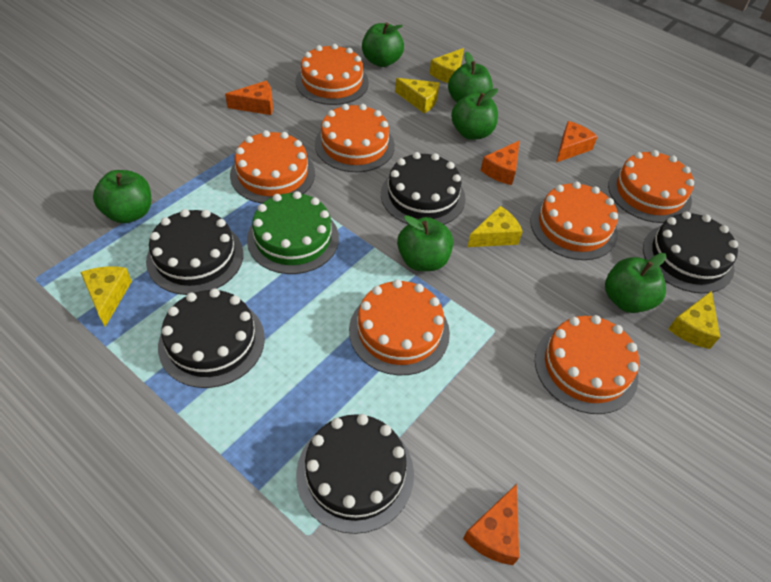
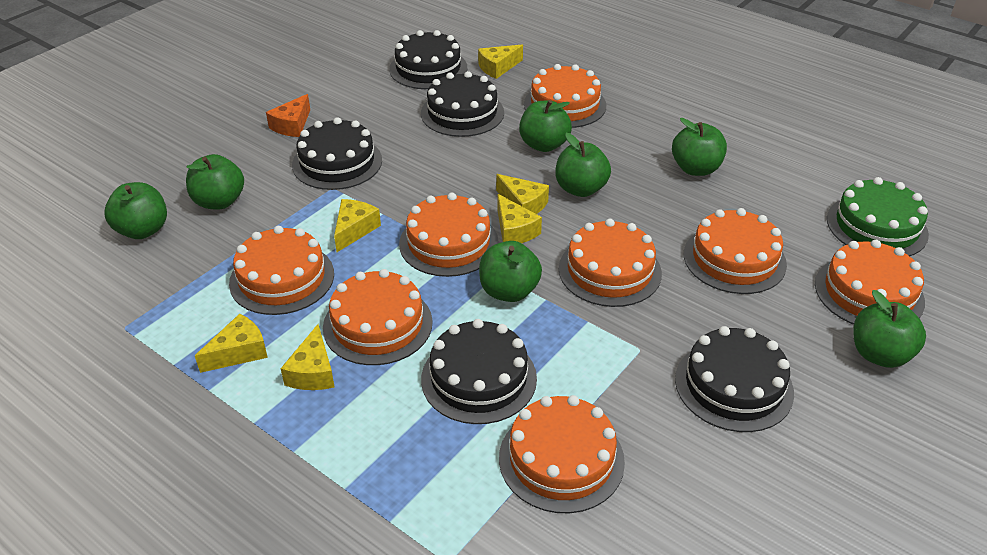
green apple: [93,170,151,223] [362,22,404,67] [397,215,453,271] [448,52,493,102] [451,88,498,140] [605,253,666,313] = 6 -> [105,182,167,239] [186,154,244,209] [479,241,542,302] [519,100,572,152] [555,133,611,197] [672,118,727,176] [854,290,926,368] = 7
orange cake: [230,130,315,204] [296,44,369,105] [315,104,395,172] [349,279,450,375] [530,182,618,260] [535,315,639,414] [608,150,694,223] = 7 -> [229,226,334,315] [323,269,433,365] [399,193,499,277] [499,395,625,513] [524,64,606,128] [559,219,662,307] [684,208,787,294] [815,240,925,325] = 8
orange cheese: [225,81,273,115] [463,484,519,565] [481,140,520,185] [556,121,598,162] = 4 -> [266,94,310,137] = 1
yellow cheese: [80,266,132,327] [395,78,440,113] [429,48,464,83] [467,206,523,247] [668,291,720,349] = 5 -> [195,314,268,373] [280,324,334,390] [334,199,381,252] [478,45,523,79] [496,174,549,214] [498,194,542,243] = 6

